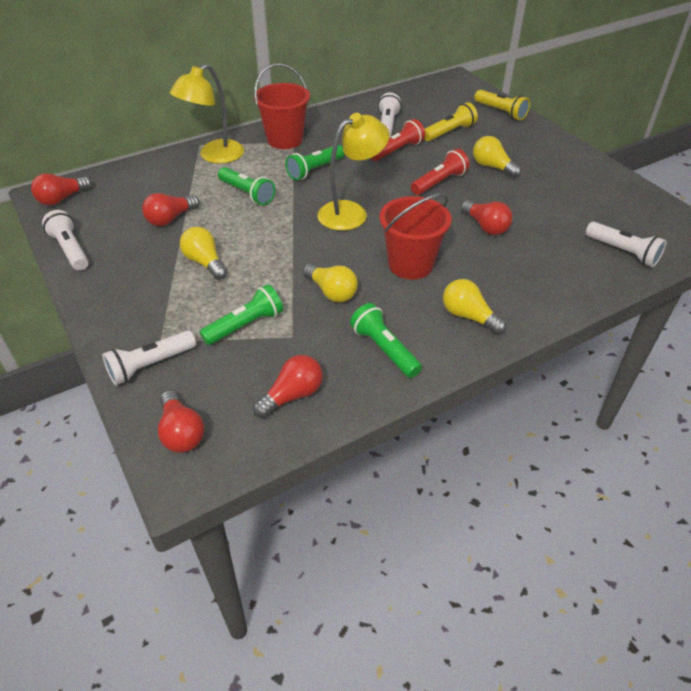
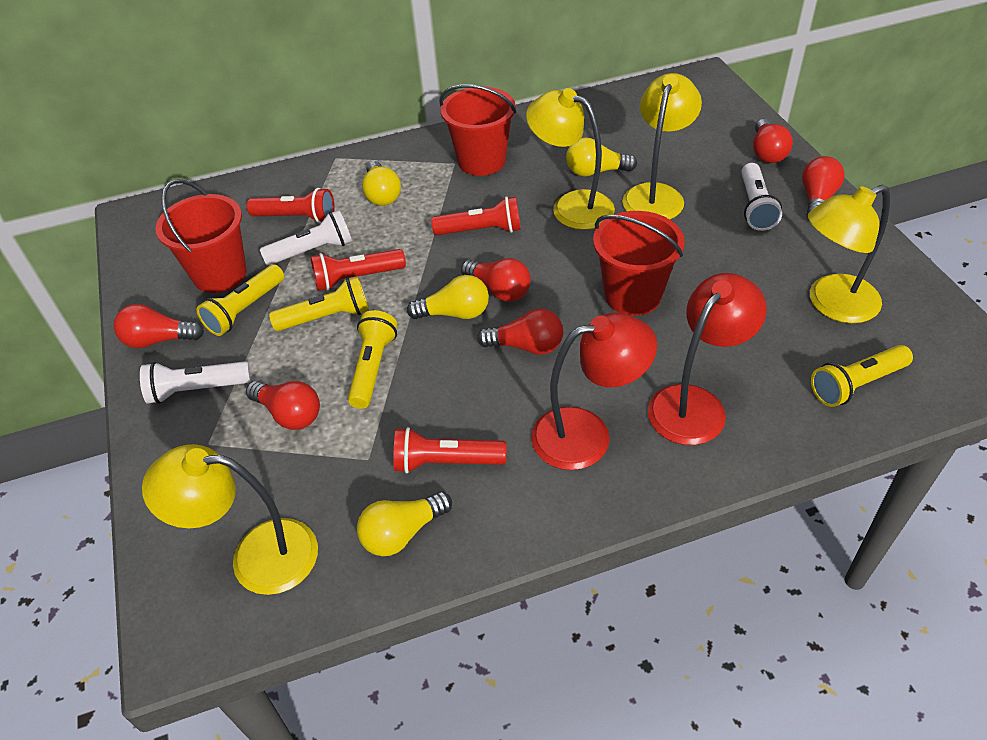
green flashlight: [199,284,283,345] [218,167,275,205] [285,145,344,181] [350,303,422,378] = 4 -> none = 0
red bucket: [254,63,310,149] [379,193,451,280] = 2 -> [155,179,247,293] [439,84,516,176] [593,211,685,316] = 3
red flashlight: [371,119,425,161] [411,149,469,195] = 2 -> [247,188,335,223] [311,249,406,291] [394,427,506,473] [431,196,521,235] = 4
red lamp: none = 0 -> [531,313,657,470] [648,273,767,445] = 2
red light bulb: [31,173,92,206] [142,193,200,226] [158,390,205,453] [253,355,323,418] [461,200,513,235] = 5 -> [113,304,204,348] [246,381,320,430] [461,258,531,302] [477,309,563,355] [753,119,793,163] [802,156,845,220] = 6
white flashlight: [42,210,89,271] [102,330,196,386] [378,92,402,138] [586,222,667,267] = 4 -> [140,361,251,404] [260,210,352,265] [741,163,782,231] = 3
yellow flashlight: [424,102,478,141] [474,90,530,121] = 2 -> [196,264,284,336] [269,276,369,331] [348,310,398,409] [811,345,913,407] = 4
yellow lamp: [170,64,244,164] [317,113,389,231] = 2 -> [142,444,318,595] [526,88,615,230] [622,73,702,219] [808,185,890,323] = 4

